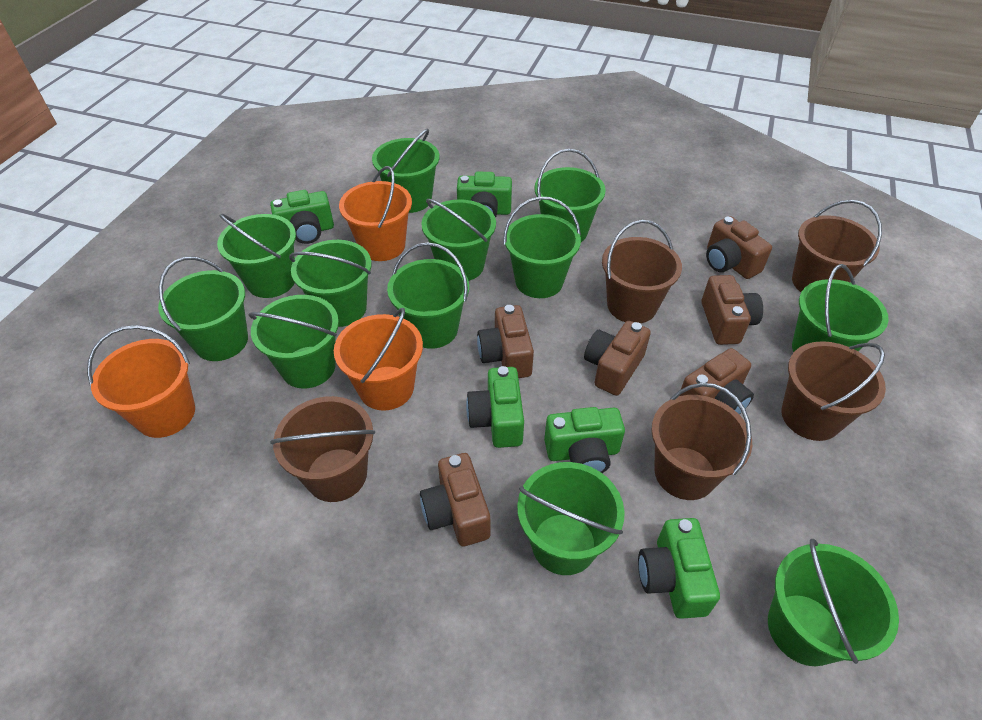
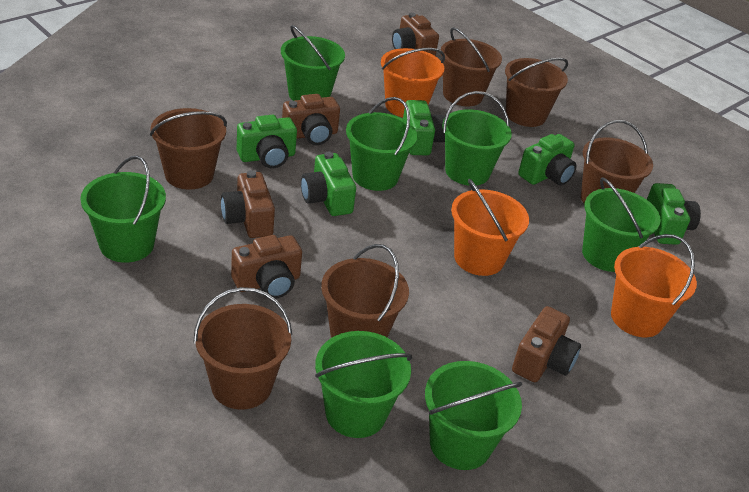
brown bucket: [270,396,375,502] [602,220,682,323] [651,383,752,500] [781,341,886,441] [792,200,882,292] = 5 -> [150,108,227,190] [193,287,292,410] [321,244,409,338] [441,27,502,106] [505,58,568,127] [581,120,653,203] = 6
brown camera: [420,453,490,547] [477,305,534,378] [584,321,651,396] [680,348,754,415] [701,275,763,345] [706,216,772,279] = 6 -> [221,170,275,238] [231,235,302,299] [282,94,340,145] [392,13,439,56] [512,306,581,382] = 5
green bucket: [158,256,248,361] [217,214,296,298] [249,295,339,388] [289,240,372,327] [372,129,439,213] [387,242,469,349] [421,199,496,281] [503,197,581,298] [517,462,625,575] [534,149,606,242] [768,539,899,666] [792,264,889,352] = 12 -> [80,156,166,263] [281,25,345,101] [315,331,412,438] [346,97,417,191] [425,361,522,470] [442,91,512,186] [582,177,661,272] = 7

